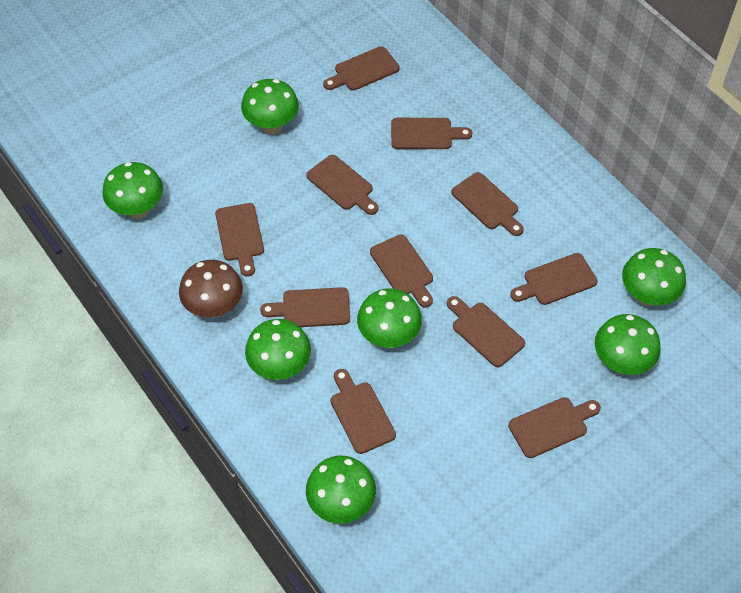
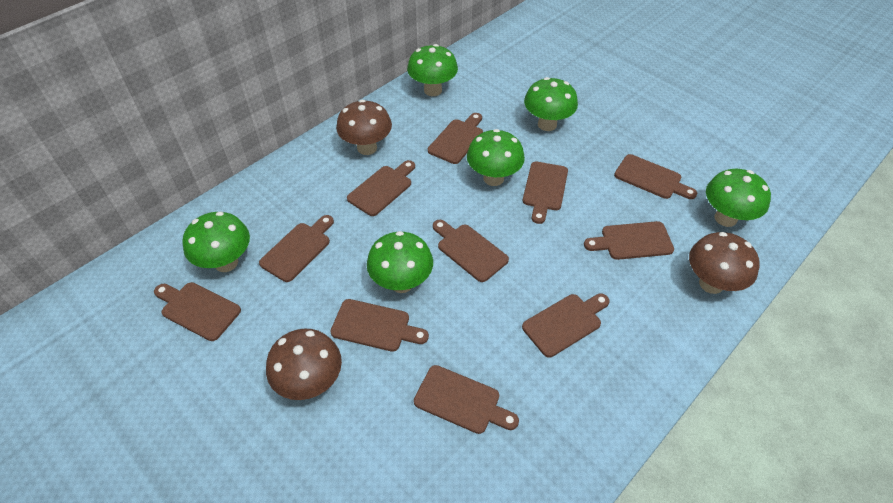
brown mushroom: [179,260,243,318] = 1 -> [266,329,342,400] [336,100,392,155] [689,232,760,294] = 3
green mushroom: [103,162,163,219] [241,79,299,134] [245,319,311,380] [306,456,376,524] [357,288,422,348] [595,314,661,375] [622,248,686,306] = 7 -> [182,212,250,272] [367,231,433,293] [407,44,458,96] [467,129,525,186] [524,77,578,131] [706,169,771,227] = 6

